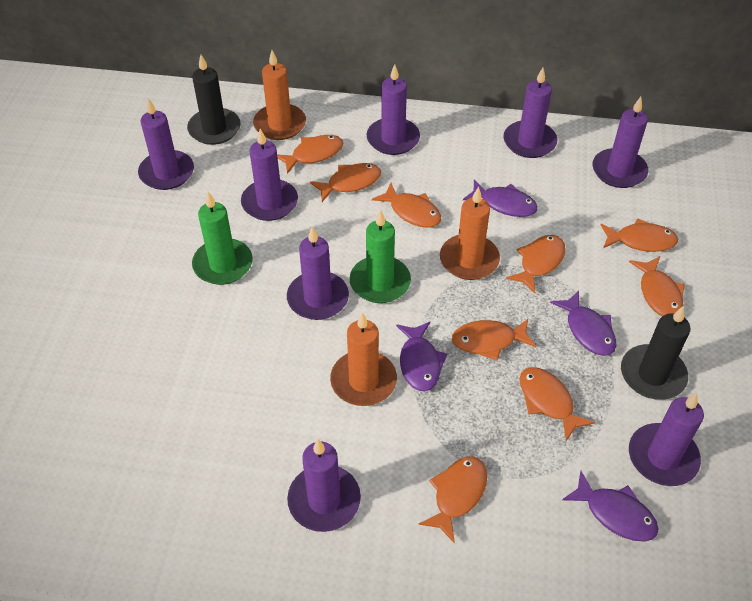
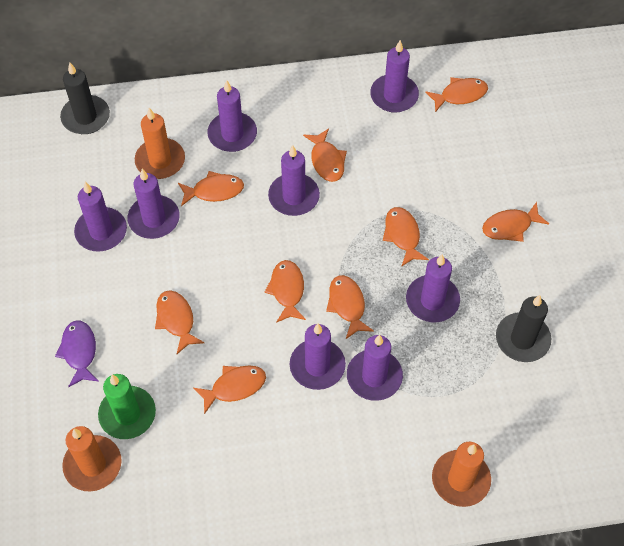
green candle: [192,192,253,285] [350,210,411,303] = 2 -> [98,374,156,439] = 1
purple fish: [396,322,447,391] [463,179,538,217] [550,291,616,356] [562,471,659,542] = 4 -> [55,320,99,387] = 1

